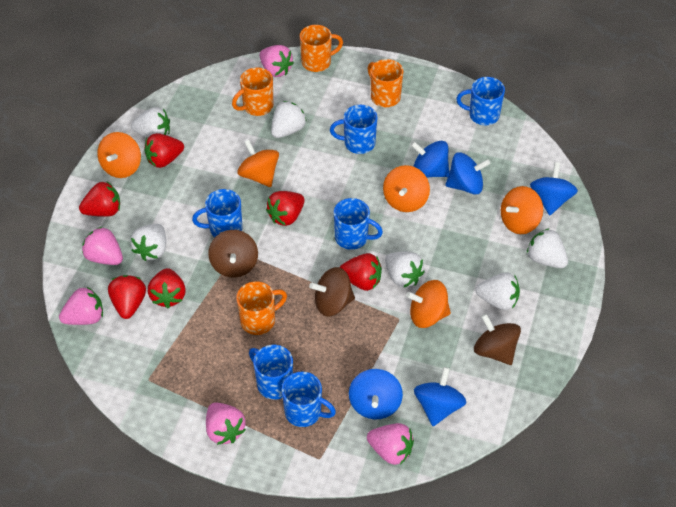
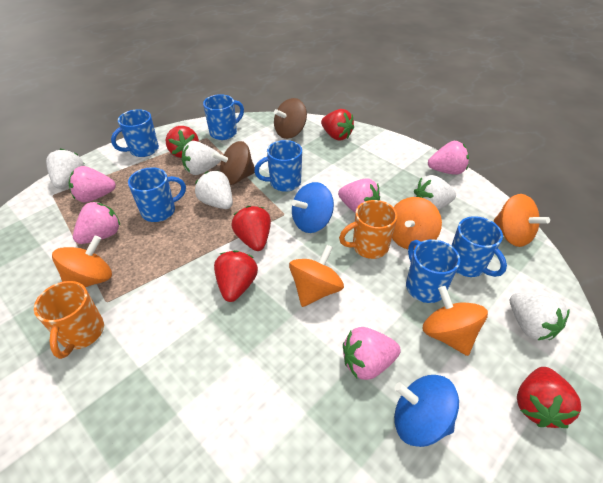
blue spinning top: [349,369,403,419] [411,141,449,178] [414,367,467,426] [445,153,491,195] [530,162,578,215] = 5 -> [292,182,334,233] [394,375,459,447] = 2
brown spinning top: [208,230,258,278] [309,267,355,316] [474,314,521,365] = 3 -> [211,141,255,185] [274,98,307,139] = 2
orange mug: [232,67,273,116] [236,281,287,335] [300,25,343,72] [368,59,403,107] = 4 -> [34,281,104,359] [339,200,397,259] = 2
red strawberry: [79,182,120,217] [108,275,146,319] [144,133,184,168] [148,268,186,308] [266,191,305,226] [339,253,382,291] = 6 -> [166,126,199,158] [214,250,258,302] [231,206,271,251] [321,109,354,141] [517,367,581,428] = 5
white strawberry: [130,224,166,261] [131,107,170,138] [271,101,306,138] [385,252,425,288] [475,272,520,310] [527,228,568,268] = 6 -> [46,149,85,189] [182,141,221,175] [195,171,233,209] [414,175,456,210] [510,293,570,341] = 5

